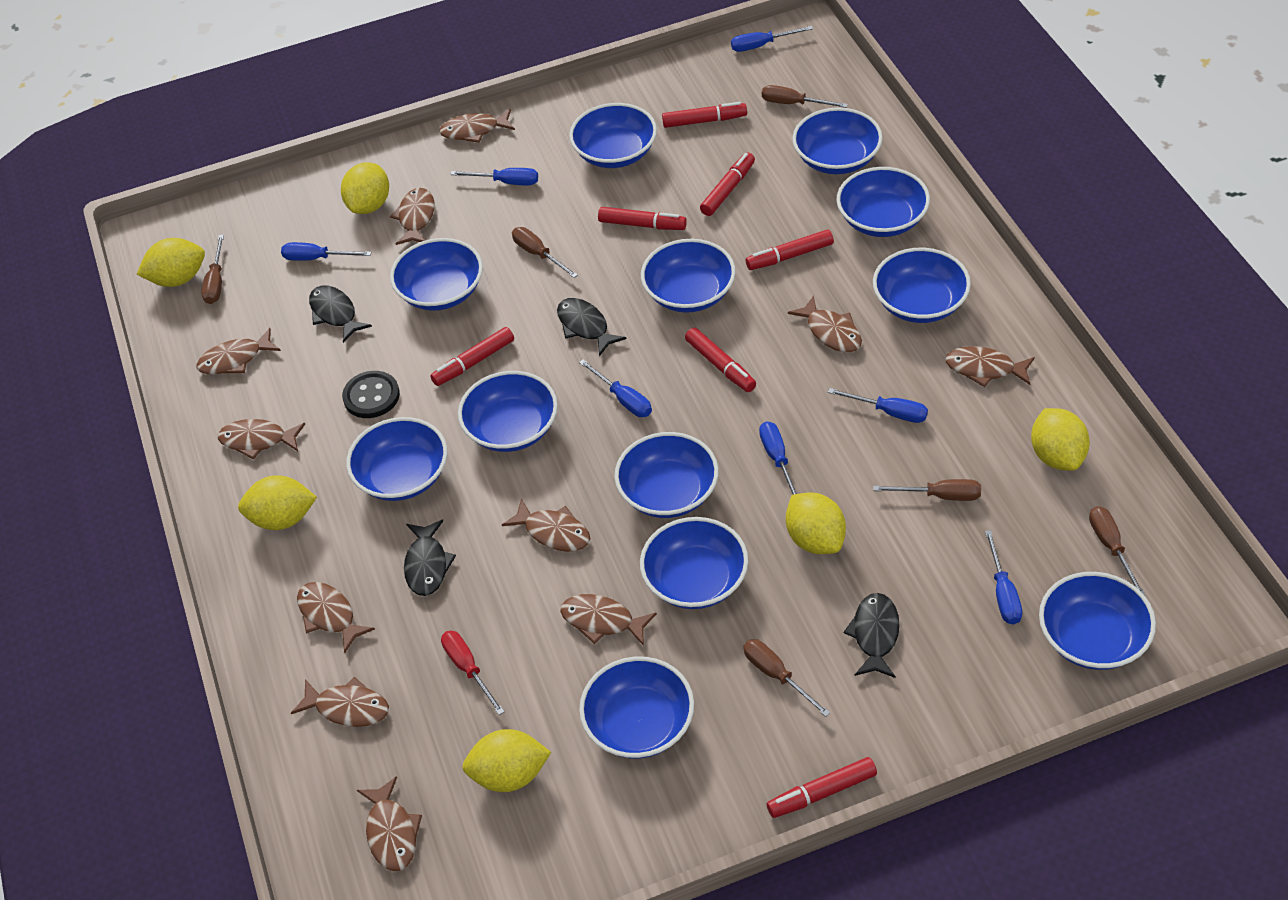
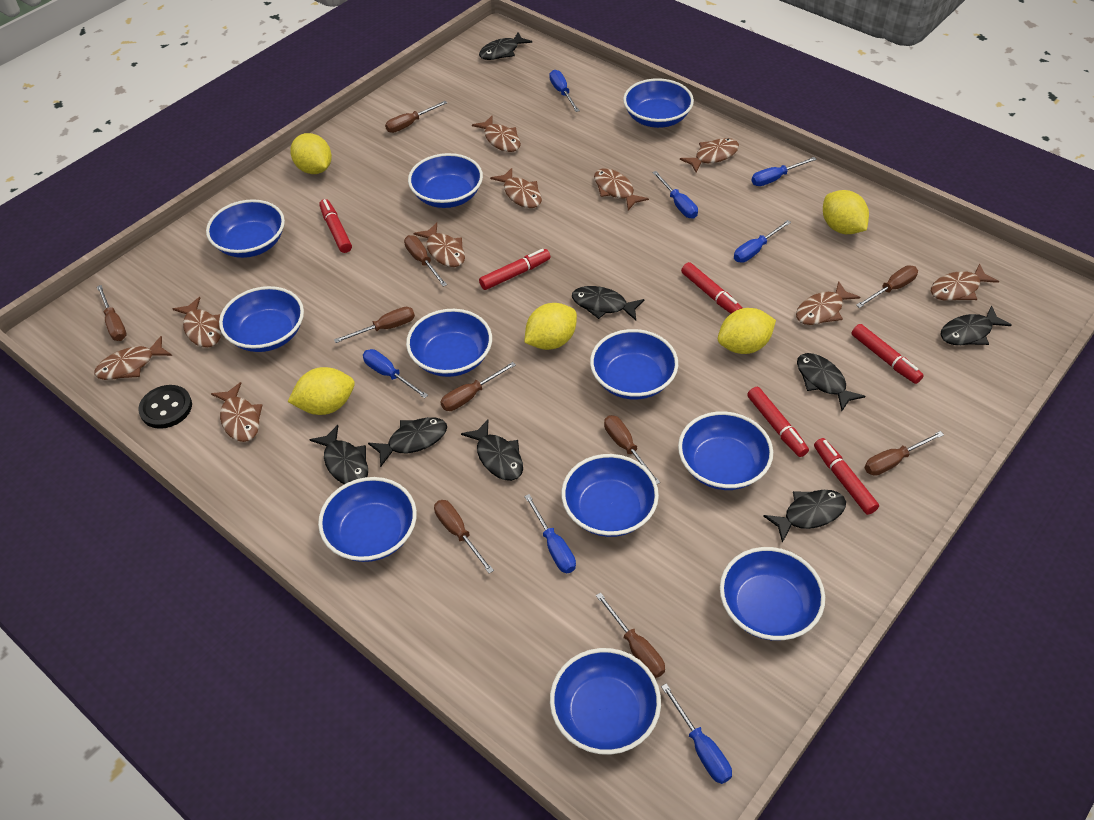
black fish: [309,286,372,343] [404,520,456,596] [557,298,626,356] [844,593,900,678] = 4 -> [309,425,368,484] [368,417,447,467] [461,419,523,481] [479,32,532,60] [572,286,644,320] [763,490,846,543] [797,353,866,411] [941,306,1012,345] = 8
blue bowl: [346,417,447,501] [390,238,483,311] [458,371,558,452] [569,103,657,168] [579,656,694,759] [614,432,719,518] [640,517,748,609] [641,239,736,313] [792,107,883,174] [836,167,930,237] [873,248,971,323] [1039,572,1156,670] = 12 -> [206,199,285,258] [219,286,304,352] [318,477,417,562] [406,309,492,377] [408,153,483,208] [550,648,661,755] [561,454,659,537] [590,329,678,400] [623,78,694,128] [678,411,773,490] [720,547,825,640] = 11
brown fish: [197,328,281,375] [218,419,305,459] [291,677,389,727] [297,582,375,653] [357,776,422,871] [390,188,435,245] [439,109,515,143] [502,498,591,552] [560,594,657,646] [788,295,862,352] [945,346,1035,387] = 11 -> [94,336,172,380] [173,297,221,348] [211,382,262,442] [413,223,465,267] [472,116,521,152] [490,168,542,208] [594,168,649,210] [680,138,739,173] [796,281,861,325] [931,263,999,301] = 10
brown screwdriver: [201,235,224,304] [512,227,578,278] [743,639,830,717] [762,85,848,108] [873,479,981,501] [1089,506,1145,595] = 6 -> [97,285,127,341] [334,307,415,343] [385,101,447,133] [404,235,447,286] [434,500,494,574] [440,362,516,411] [596,592,665,678] [604,415,660,484] [856,265,918,308] [865,431,944,476] = 10
red marker: [430,327,514,386] [598,207,687,230] [662,102,747,128] [685,328,756,392] [700,152,755,216] [746,229,834,270] [767,757,877,818] = 7 -> [319,199,352,253] [479,249,550,290] [681,262,743,314] [747,387,809,457] [814,438,879,515] [852,324,924,384] = 6
red screwdriver: [441,631,505,715] = 1 -> none = 0
yellow lemon: [137,238,205,287] [238,475,317,530] [341,162,389,214] [462,729,551,792] [786,492,846,554] [1031,408,1090,471] = 6 -> [288,367,355,415] [290,133,332,174] [524,303,577,350] [718,308,776,354] [823,190,869,234] = 5

